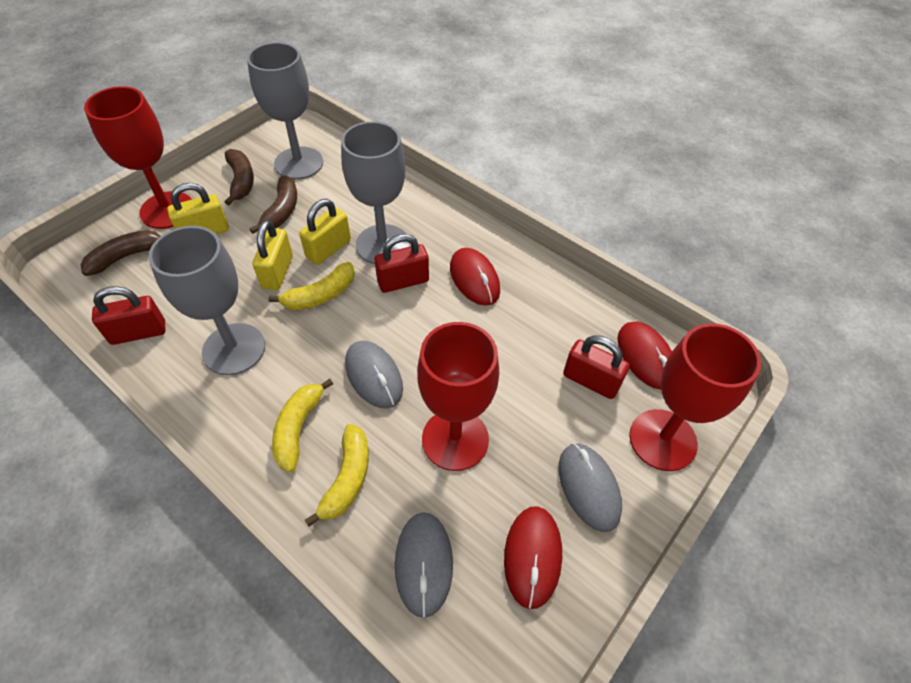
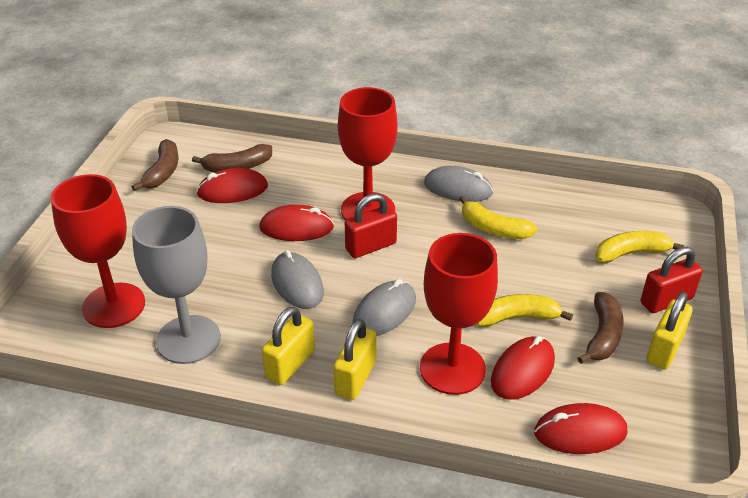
grey goblet: [148,226,265,375] [247,42,323,180] [341,121,410,264] = 3 -> [132,206,221,364] = 1
red mouse: [450,248,500,306] [504,506,562,609] [618,322,672,390] = 3 -> [196,168,268,203] [259,205,334,241] [491,336,555,400] [534,403,628,454] = 4
red padlock: [92,286,165,345] [374,234,429,293] [563,335,630,399] = 3 -> [345,193,397,258] [641,247,703,313] = 2

